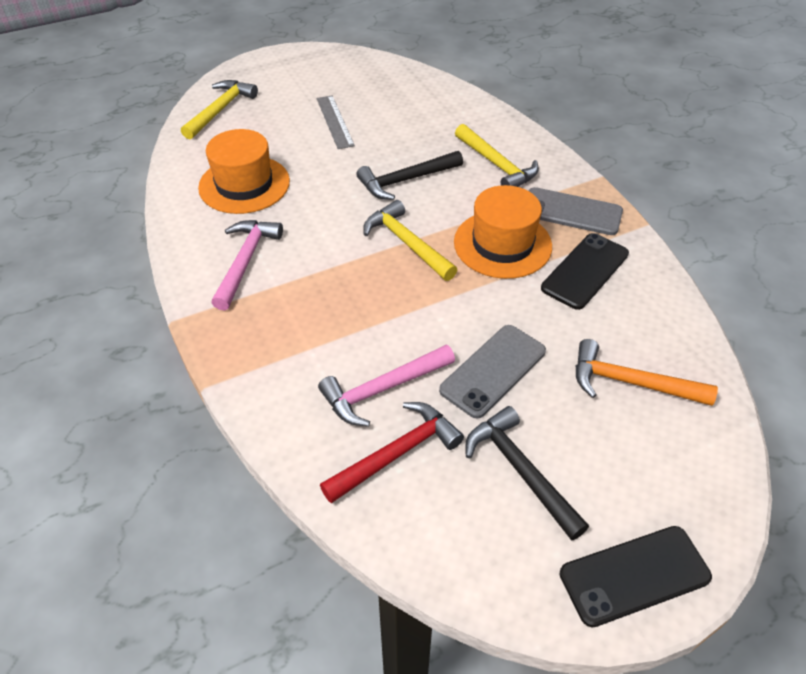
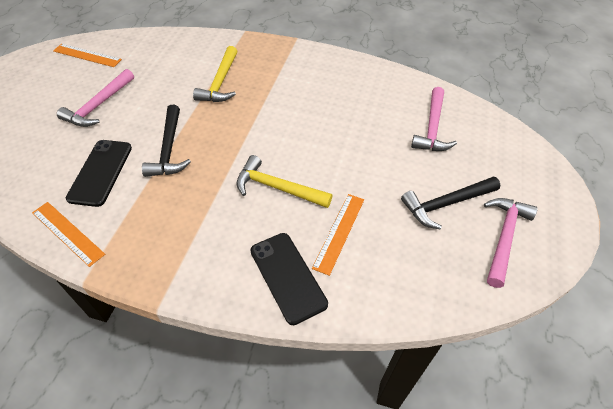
grey phone: [439,325,546,419] [529,187,623,235] = 2 -> none = 0
grey ruler: [317,95,355,149] = 1 -> none = 0
orange hammer: [576,339,718,406] = 1 -> none = 0
orange hat: [198,129,290,214] [454,185,552,279] = 2 -> none = 0
orange ruler: none = 0 -> [32,202,105,267] [53,44,122,67] [312,194,364,276] = 3
pink hammer: [211,220,283,311] [318,345,455,426] = 2 -> [57,69,134,127] [411,87,457,151] [484,198,538,288] = 3
red hammer: [320,402,464,503] = 1 -> none = 0
yellow hammer: [181,80,258,139] [363,200,457,281] [455,124,539,187] = 3 -> [193,46,238,102] [236,155,332,208] = 2

